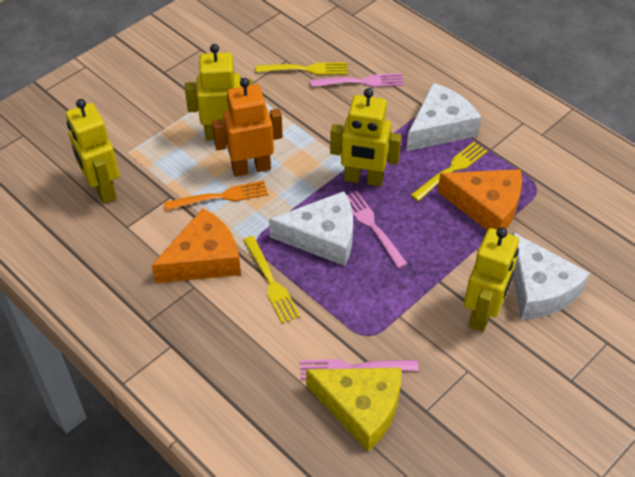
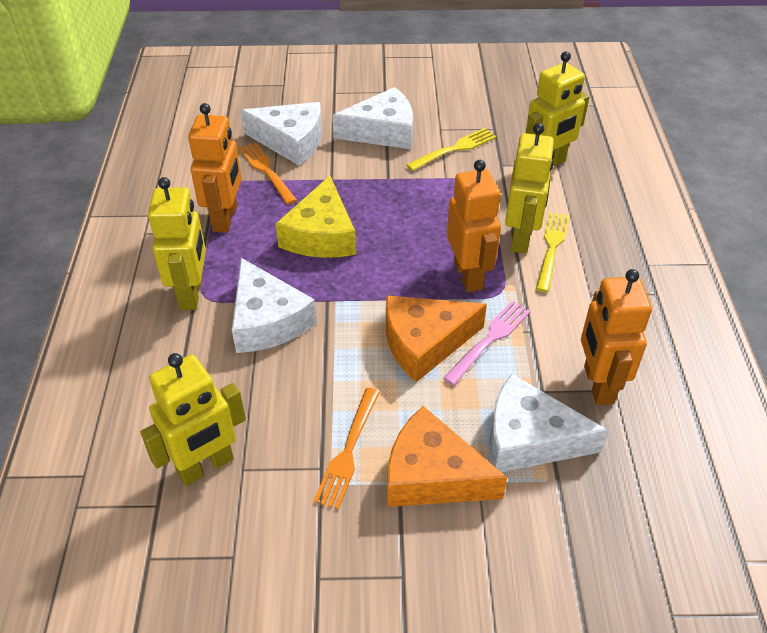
orange fork: [164,181,268,210] = 1 -> [239,142,297,205] [314,388,380,510] = 2
orange robot: [212,78,283,177] = 1 -> [188,103,242,233] [447,160,501,292] [581,269,652,405] = 3
pink fork: [300,359,418,380] [310,73,404,87] [347,191,408,269] = 3 -> [443,301,531,385] = 1
white cheese: [269,191,353,266] [406,83,481,151] [512,232,590,320] = 3 -> [232,258,317,353] [241,102,322,165] [332,87,413,149] [489,373,608,472] = 4
yellow fork: [243,236,300,324] [255,62,348,75] [411,142,487,201] = 3 -> [407,128,496,171] [536,212,570,292] = 2

